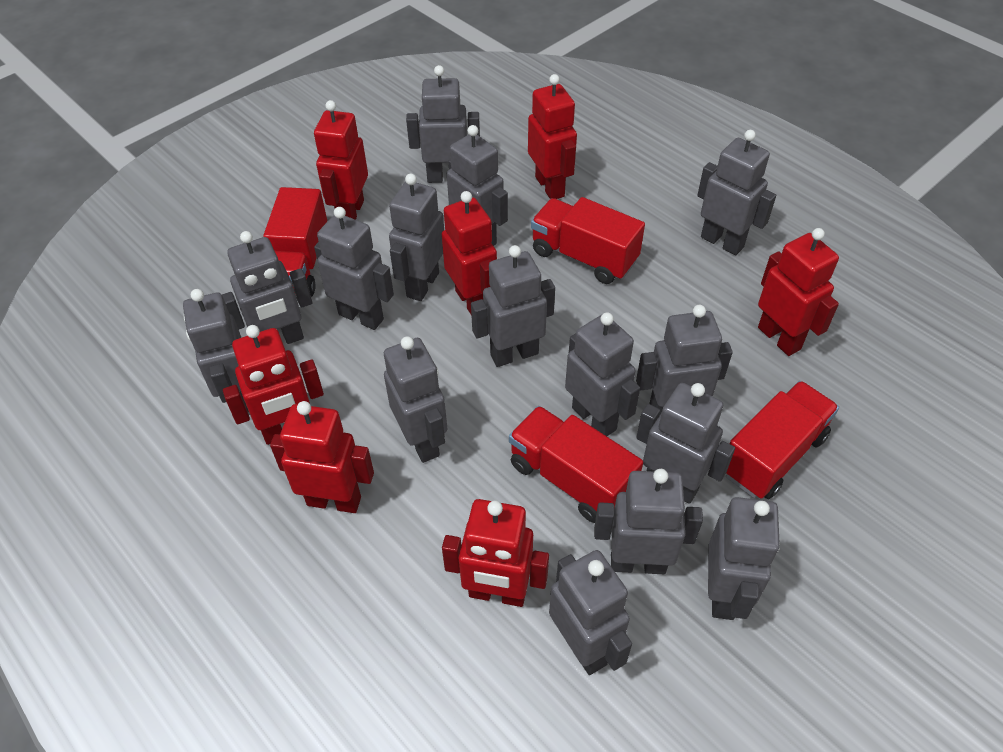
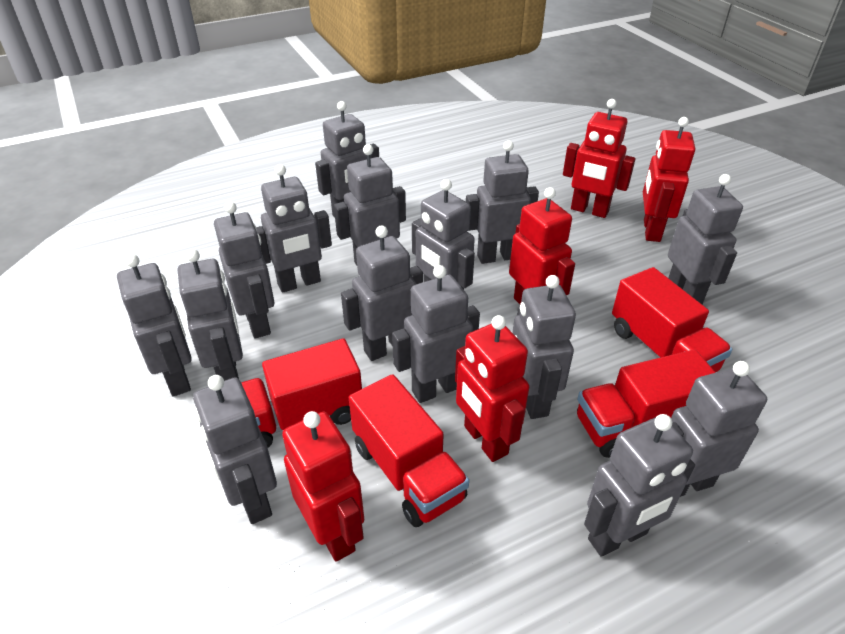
red robot: [223,325,324,445] [270,401,374,513] [314,100,368,220] [442,191,497,314] [442,499,549,607] [528,74,577,199] [758,228,839,356] = 7 -> [282,411,364,562] [455,315,529,462] [509,187,575,304] [563,99,635,218] [643,117,695,242] = 5

